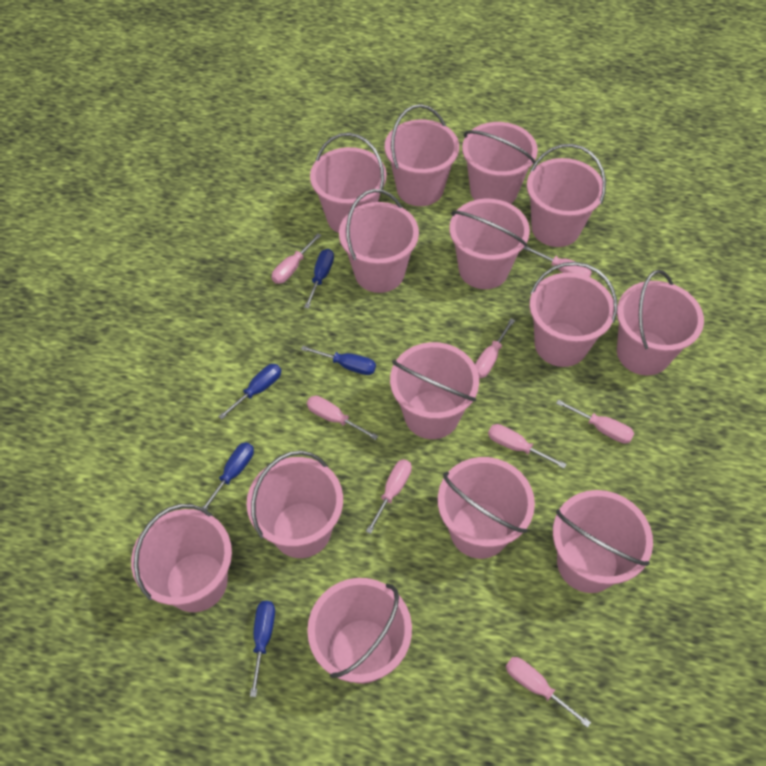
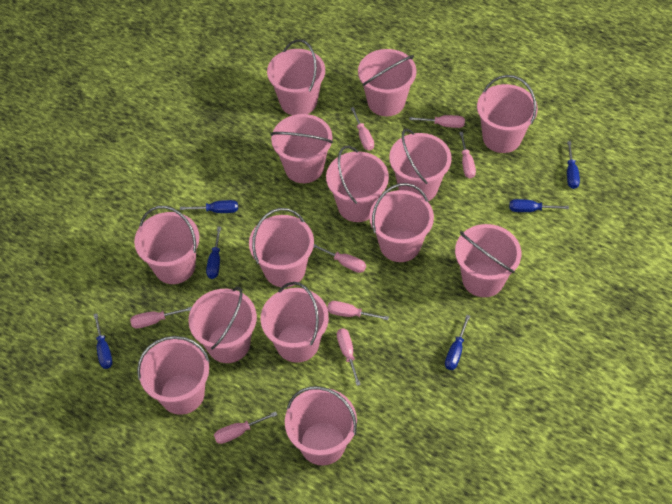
blue screwdriver: [202,442,254,510] [218,364,281,420] [250,601,275,697] [301,346,376,375] [304,249,334,309] = 5 -> [93,314,113,369] [180,200,238,213] [206,227,221,279] [445,315,470,370] [509,199,569,212] [567,141,580,189] = 6

